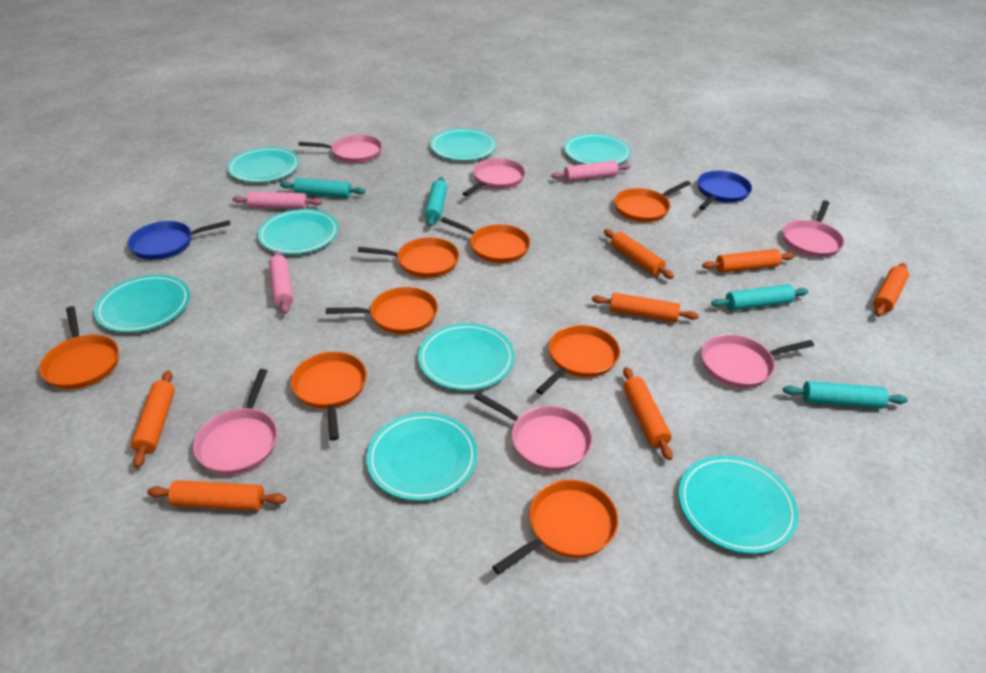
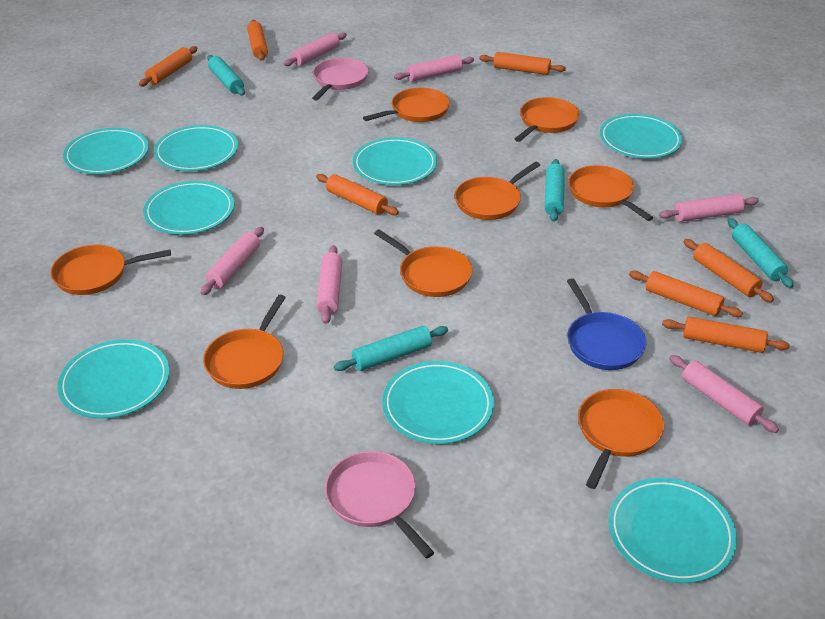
blue pan: [127,220,231,260] [697,171,752,210] = 2 -> [567,278,646,370] = 1
pink pan: [193,369,278,475] [298,135,382,163] [462,158,525,196] [474,392,592,471] [701,334,814,388] [783,201,844,258] = 6 -> [312,58,369,101] [325,451,435,559] = 2
pink rolling pin: [233,192,322,209] [269,251,293,314] [551,161,630,182] = 3 -> [200,227,264,295] [283,33,347,66] [316,245,342,324] [394,55,474,82] [659,194,759,222] [669,355,779,433] = 6

